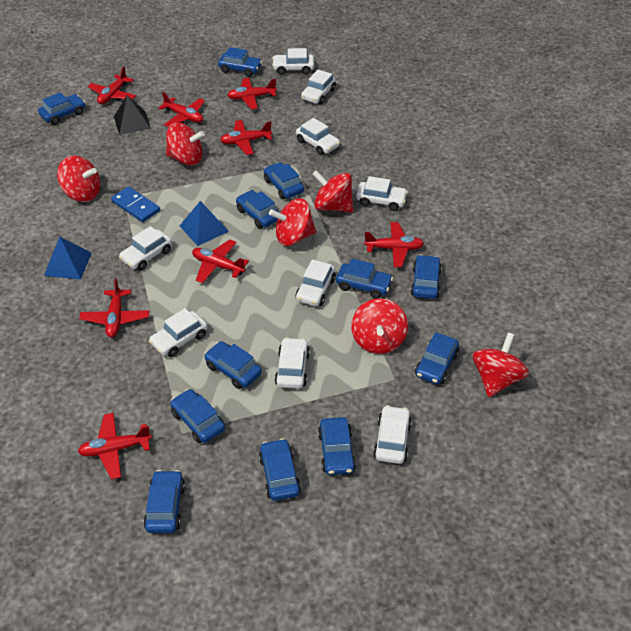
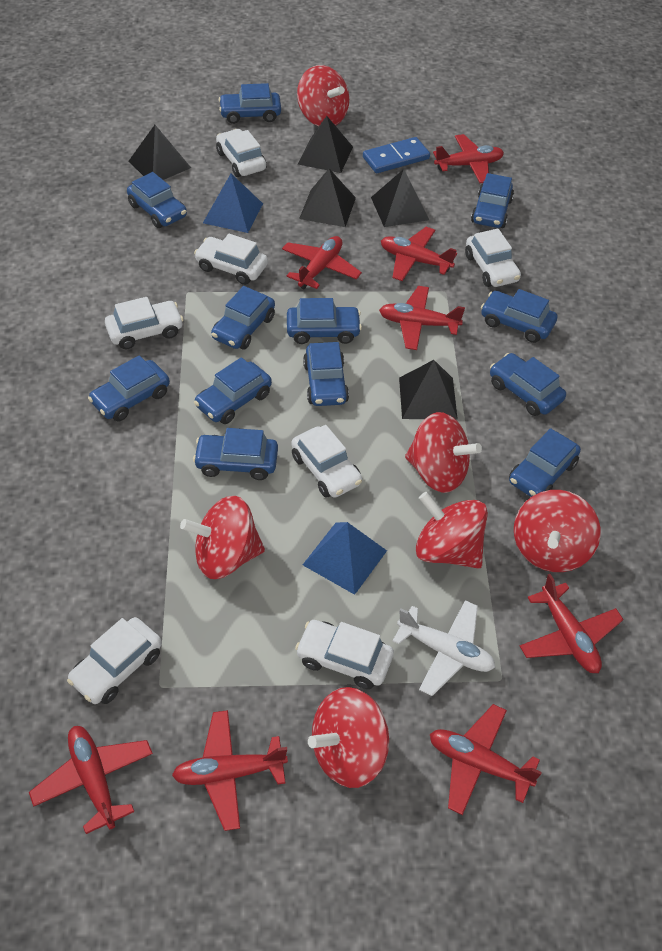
black pyramid: [114,95,151,135] = 1 -> [129,125,191,180] [298,116,353,173] [299,169,356,227] [371,169,429,227] [399,360,458,419] = 5
white car: [119,226,172,270] [149,308,208,357] [272,48,314,75] [275,337,310,389] [295,260,336,306] [296,118,340,155] [301,70,336,105] [356,176,408,211] [373,405,412,464] = 9 -> [67,617,162,704] [105,297,184,349] [194,234,268,285] [216,129,267,177] [291,425,362,498] [295,620,394,689] [465,229,521,287] = 7
white plane: none = 0 -> [393,600,495,696] = 1

